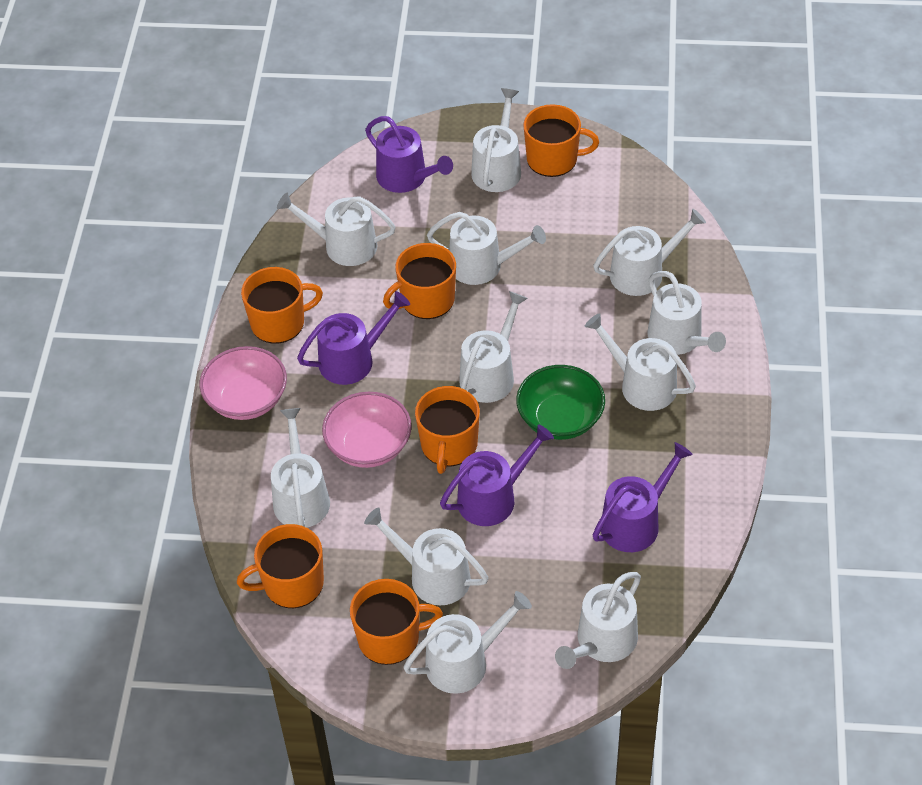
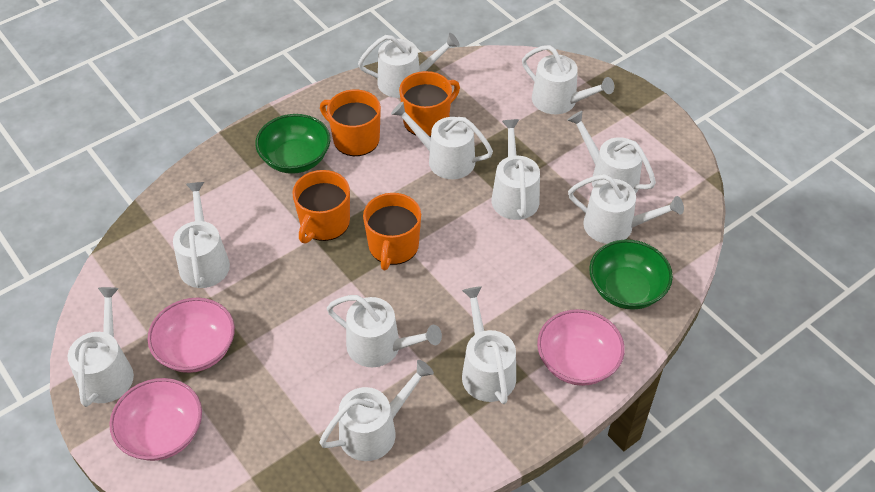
green bowl: [516,365,605,440] = 1 -> [255,114,330,174] [589,239,673,310] = 2
orange mug: [237,524,324,608] [241,267,323,344] [350,579,443,665] [383,243,456,319] [415,386,480,474] [523,104,599,177] = 6 -> [292,170,350,243] [320,89,381,156] [363,193,421,270] [399,71,460,137] = 4
pink bowl: [199,346,287,420] [322,392,412,468] = 2 -> [109,378,202,461] [148,297,235,373] [537,309,625,386] = 3
purple watering can: [297,291,410,385] [365,116,453,193] [440,424,554,526] [593,442,693,552] = 4 -> none = 0

